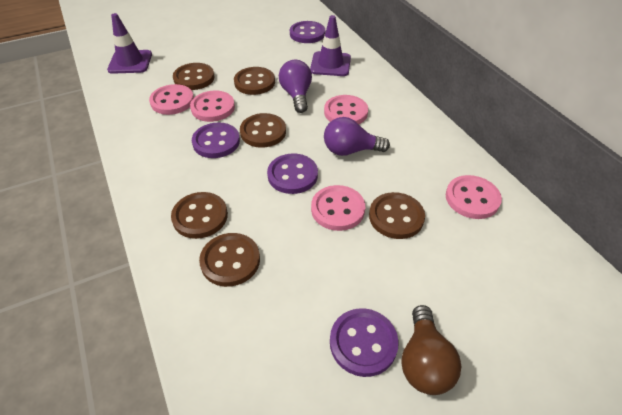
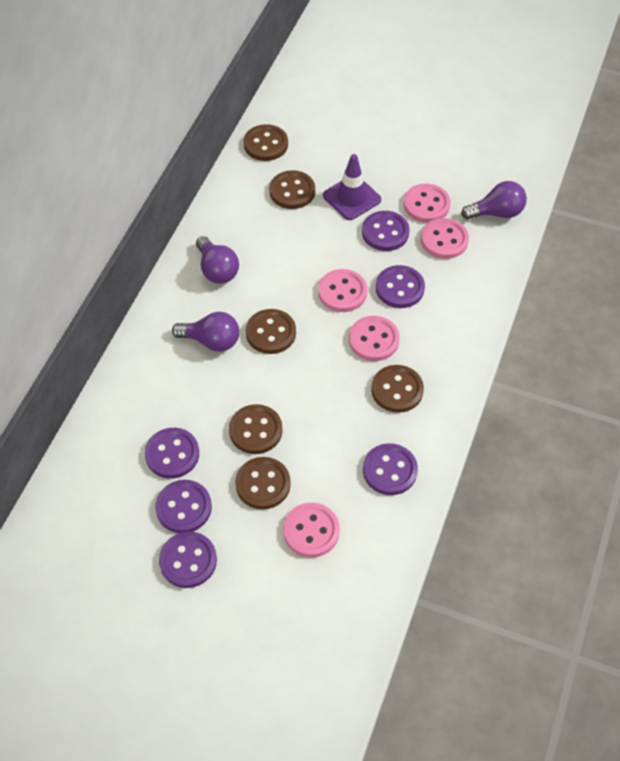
brown light bulb: [401,305,462,395] = 1 -> none = 0
purple button: [192,122,240,158] [267,153,318,194] [290,21,325,43] [330,308,399,377] = 4 -> [145,428,199,479] [155,480,212,533] [159,532,217,588] [362,211,409,251] [363,443,418,495] [376,265,425,308] = 6
purple light bulb: [279,60,312,113] [324,117,390,156] = 2 -> [172,312,239,352] [196,236,239,284] [461,181,527,220] = 3
purple traffic cone: [107,13,152,74] [310,15,351,76] = 2 -> [323,154,381,220] = 1

